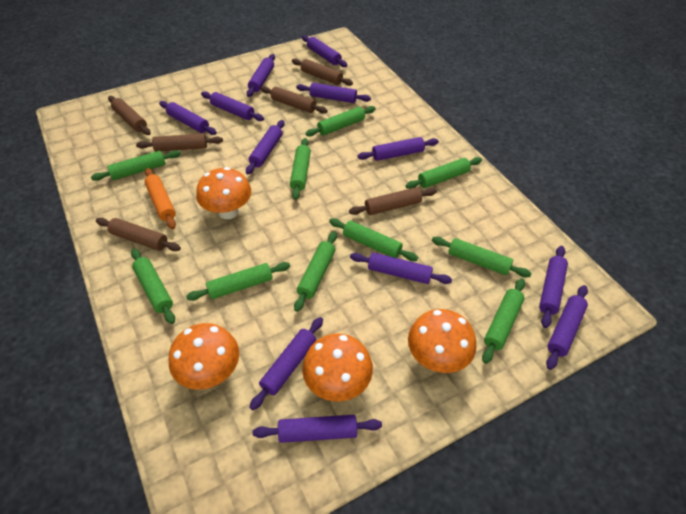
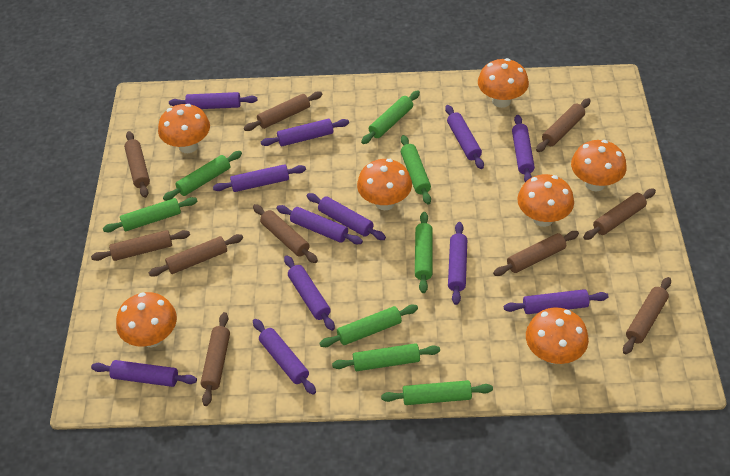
brown rolling pin: [96,218,181,251] [108,96,151,135] [136,134,223,151] [260,86,327,114] [292,58,353,86] [349,187,437,215] = 6 -> [91,230,190,261] [124,131,150,198] [149,234,243,277] [201,312,230,406] [244,91,323,131] [253,204,318,263] [493,231,579,276] [536,98,591,152] [583,189,656,240] [623,277,671,354] = 10
green rolling pin: [91,150,181,181] [131,249,175,324] [186,262,290,301] [290,138,311,200] [294,231,337,312] [305,106,376,137] [329,218,418,261] [406,157,482,189] [432,237,532,277] [482,278,525,364] = 10 -> [103,197,197,232] [163,151,242,201] [319,305,418,347] [332,343,440,371] [361,91,420,144] [381,380,493,405] [401,135,431,204] [415,212,433,293] = 8
orange mushroom: [169,323,239,390] [196,167,251,219] [302,334,373,401] [408,309,476,373] = 4 -> [116,292,177,347] [158,104,210,153] [357,159,412,210] [478,58,529,108] [517,174,574,227] [526,307,589,364] [571,140,627,191] = 7
orange rolling pin: [145,168,176,229] = 1 -> none = 0

